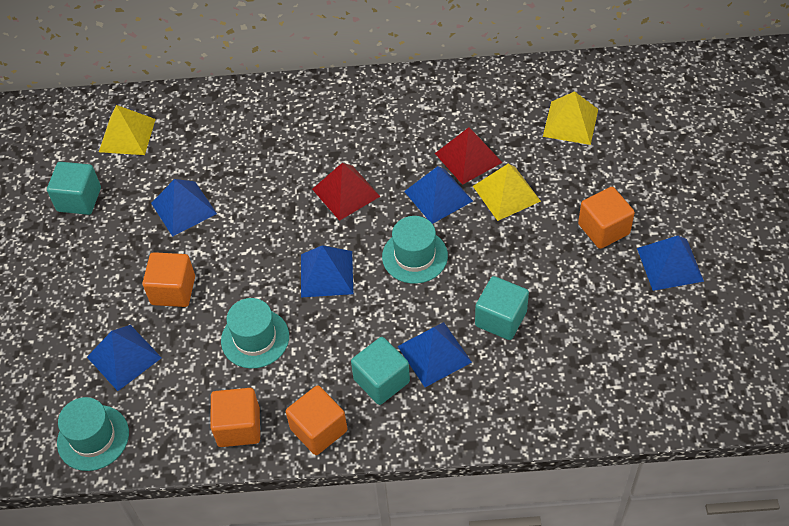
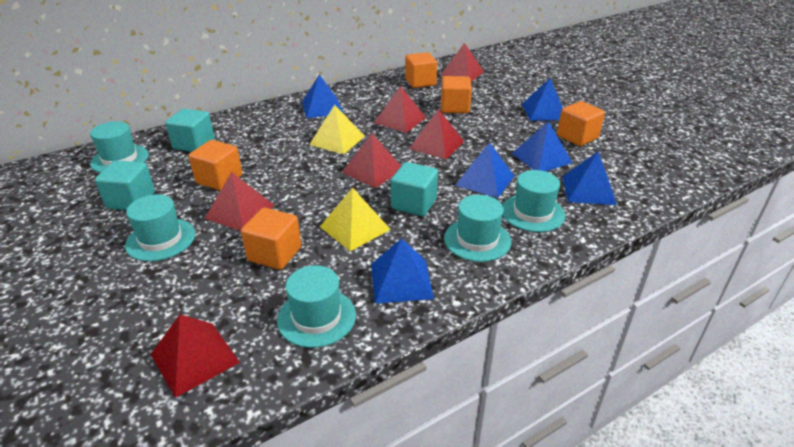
orange cube: [142,252,195,307] [211,388,260,447] [286,385,347,455] [578,187,635,249] = 4 -> [188,140,242,191] [241,208,301,270] [405,52,437,88] [441,76,472,113] [557,101,605,146] = 5
red pyramid: [312,163,381,221] [435,127,503,185] = 2 -> [151,314,240,398] [204,172,274,231] [342,133,401,188] [374,86,426,133] [409,109,464,159] [440,43,484,82] = 6
turquoise hat: [57,397,129,471] [221,298,289,369] [382,216,448,284] = 3 -> [90,121,149,173] [125,194,195,261] [277,265,356,348] [444,195,511,262] [503,170,565,232] = 5
yellow pyramid: [99,105,156,155] [473,163,541,221] [543,91,598,145] = 3 -> [309,105,365,154] [320,188,391,251] = 2

